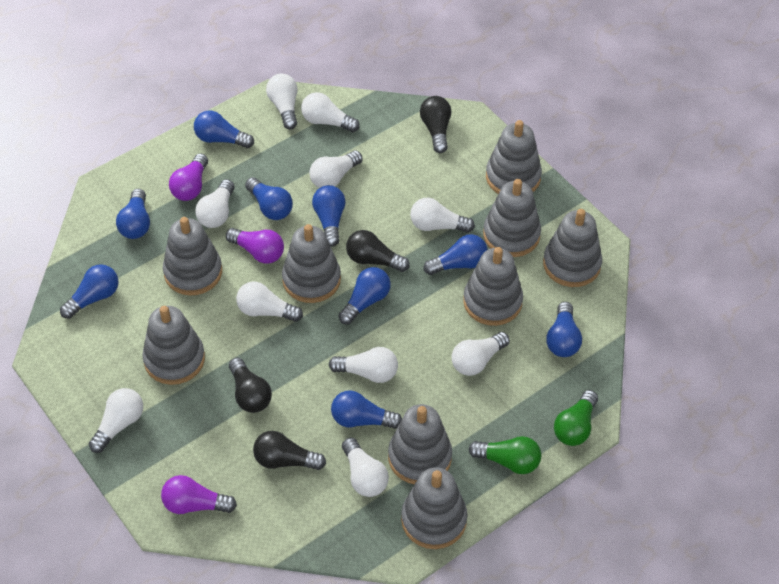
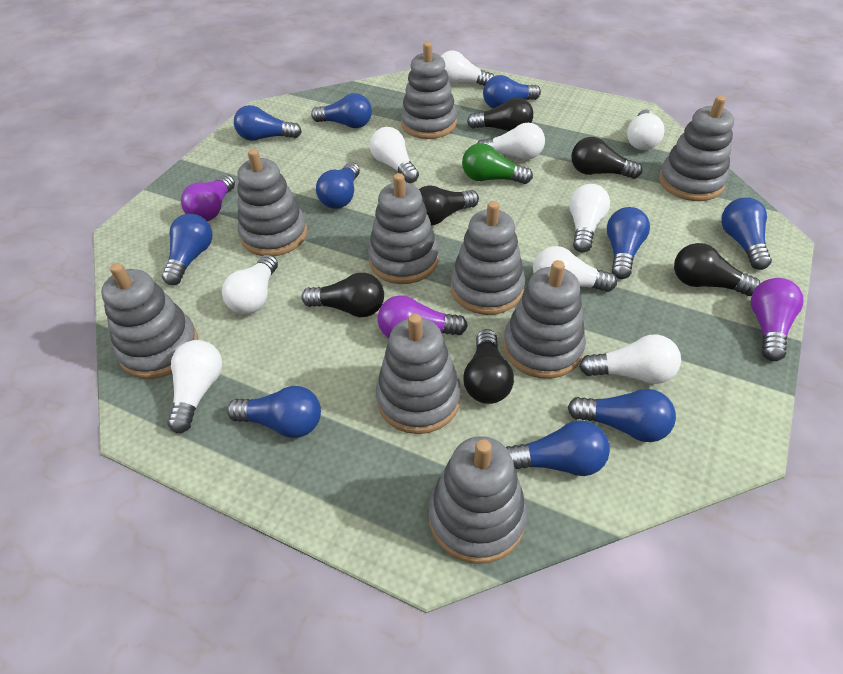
black light bulb: [229,357,272,413] [253,431,326,470] [346,230,410,272] [420,96,451,153] = 4 -> [301,273,384,317] [419,186,479,226] [463,329,514,404] [467,97,533,131] [571,137,642,179] [674,243,760,296] = 6
blue light bulb: [60,264,118,319] [116,189,150,239] [194,111,254,148] [245,177,293,220] [312,185,346,247] [331,390,402,429] [338,267,391,325] [423,234,488,275] [546,302,582,357] = 9 -> [162,214,212,285] [227,386,321,438] [234,105,302,141] [311,93,372,128] [316,162,360,209] [483,75,541,108] [506,420,610,476] [568,389,676,442] [607,207,650,279] [721,198,772,270] = 10
green light bulb: [468,436,541,474] [554,390,598,446] = 2 -> [462,143,533,184] = 1
white light bulb: [89,388,143,453] [195,179,235,228] [236,282,303,322] [266,74,297,129] [301,92,360,132] [309,151,362,188] [329,347,398,383] [342,437,389,497] [410,198,475,233] [452,332,510,376] = 10 -> [167,340,222,433] [222,254,278,314] [370,127,419,183] [441,51,494,86] [477,123,545,160] [533,246,617,292] [569,184,610,252] [579,334,681,384] [627,109,664,150] = 9

